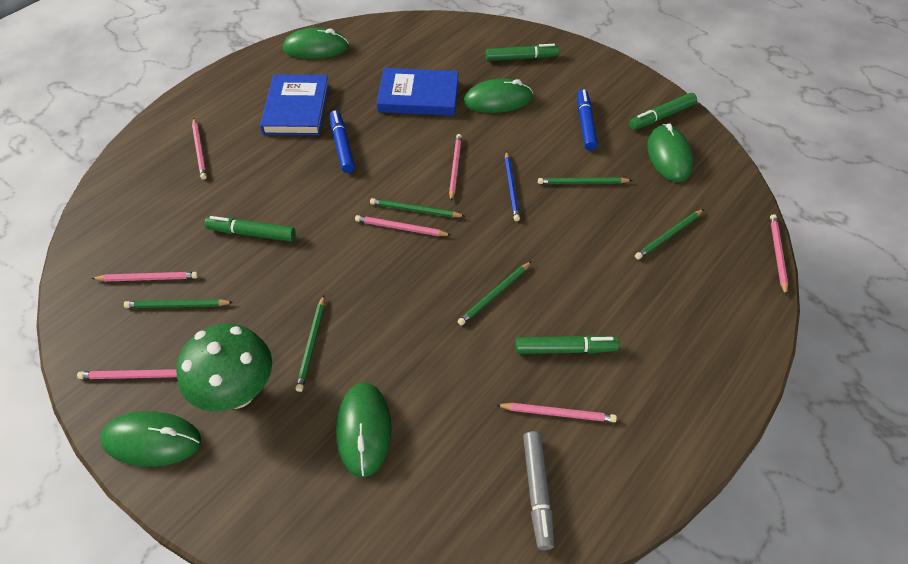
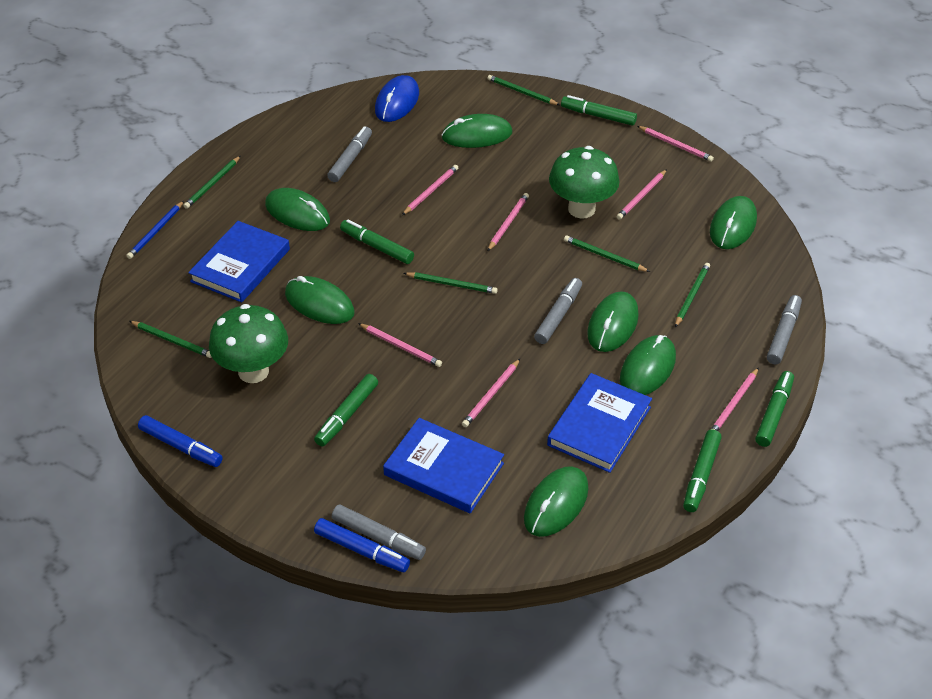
blue book: [260,74,329,135] [377,68,459,116] = 2 -> [188,221,290,302] [383,418,504,513] [547,373,652,473] = 3
blue mouse: none = 0 -> [375,75,419,122] = 1
green marker: [205,216,296,242] [486,44,559,61] [515,335,619,354] [629,93,697,130] = 4 -> [314,374,378,447] [340,219,414,264] [561,95,637,126] [683,429,722,512] [755,371,794,447] = 5
green mouse: [100,411,201,467] [283,27,349,59] [336,383,392,478] [464,78,533,113] [647,123,693,182] = 5 -> [265,188,330,231] [285,276,354,324] [442,114,512,148] [524,466,589,537] [587,291,639,352] [620,335,676,395] [710,196,757,249] = 7
green mushroom: [176,324,272,411] = 1 -> [209,304,288,383] [549,146,620,218] = 2
grey marker: [523,431,554,550] = 1 -> [327,126,372,182] [332,504,426,560] [534,278,582,344] [767,295,802,365] = 4

